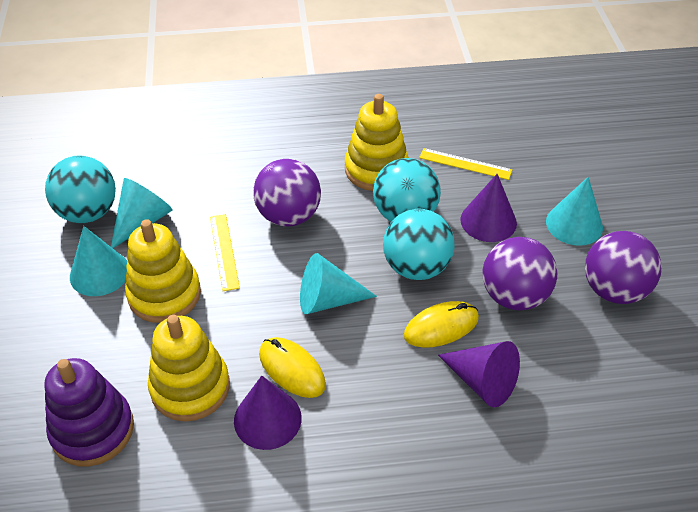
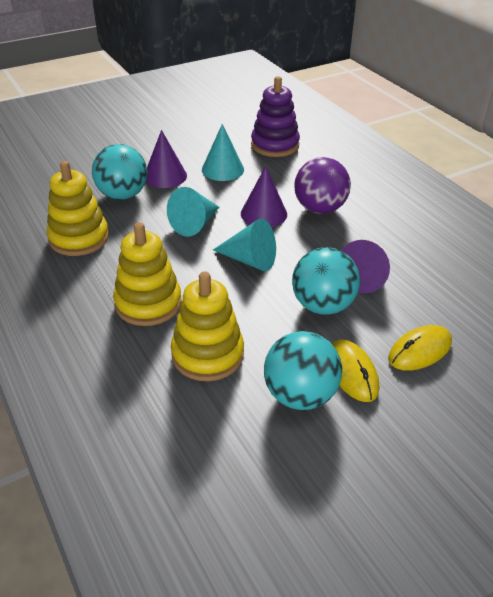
purple ball: [253,159,321,226] [483,237,557,310] [585,231,662,304] = 3 -> [294,157,351,214] = 1
turquoise cone: [70,226,127,296] [111,178,173,248] [300,253,377,314] [546,177,603,245] = 4 -> [167,187,219,237] [202,124,244,181] [213,219,276,271] = 3
yellow ruler: [210,214,240,291] [419,148,512,180] = 2 -> none = 0

